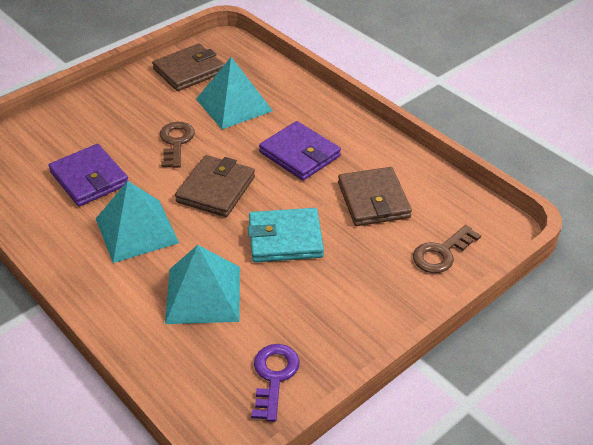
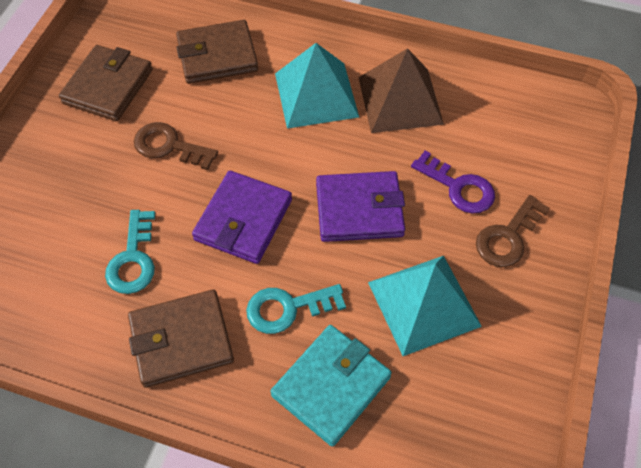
brown pyramid: none = 0 -> [358,48,444,133] = 1
turquoise key: none = 0 -> [105,210,155,294] [246,284,346,334] = 2
turquoise pyramid: [96,181,179,263] [165,245,240,324] [196,57,273,129] = 3 -> [275,43,359,129] [368,256,482,356] = 2

